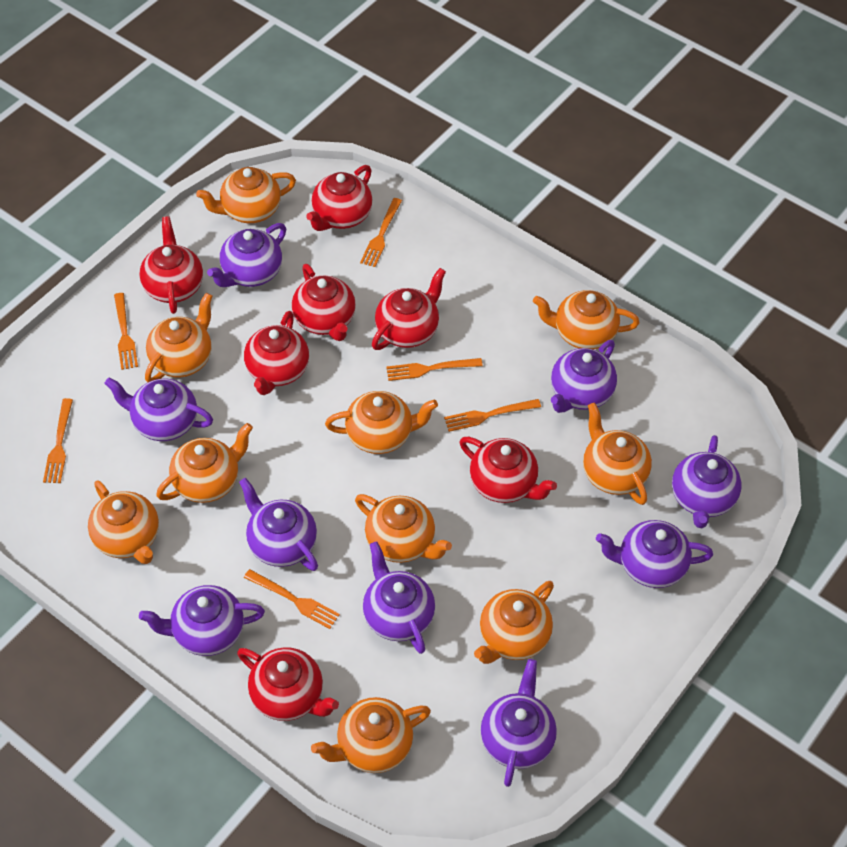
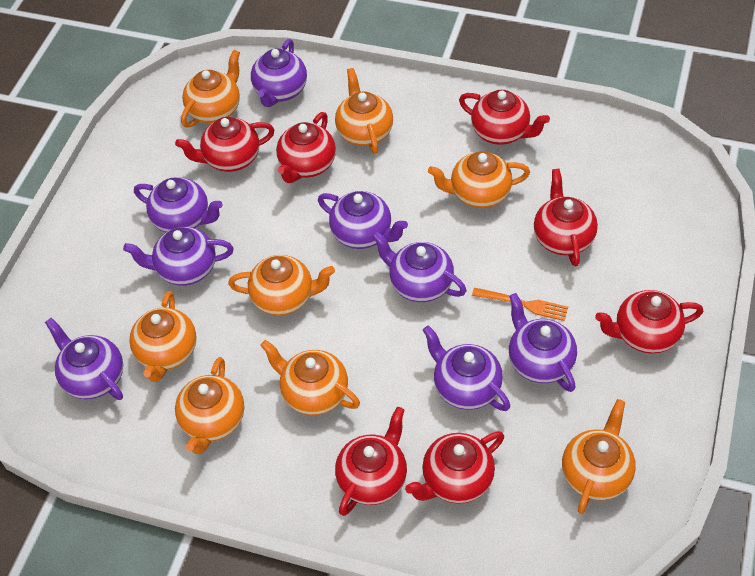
orange fork: [43,398,73,483] [114,293,138,370] [244,569,340,629] [360,198,402,267] [386,358,483,381] [444,399,541,432] = 6 -> [472,288,568,321] = 1
orange teapot: [88,480,159,564] [145,293,213,382] [156,423,253,503] [196,167,296,223] [311,697,431,773] [325,391,438,454] [355,494,452,563] [474,581,554,664] [533,290,639,350] [583,403,652,505] = 10 -> [129,291,196,382] [175,357,245,454] [181,50,240,128] [228,255,335,316] [260,340,360,415] [335,68,393,154] [428,151,530,208] [562,399,636,514] = 8
purple teapot: [105,378,213,441] [139,585,265,656] [207,223,286,287] [239,478,318,571] [363,541,435,654] [481,659,557,787] [551,340,617,413] [596,520,713,588] [672,435,741,528] = 9 -> [45,318,123,400] [123,227,234,286] [134,178,223,232] [251,39,307,107] [318,191,408,249] [372,231,466,302] [423,325,510,411] [509,293,577,392] = 8

